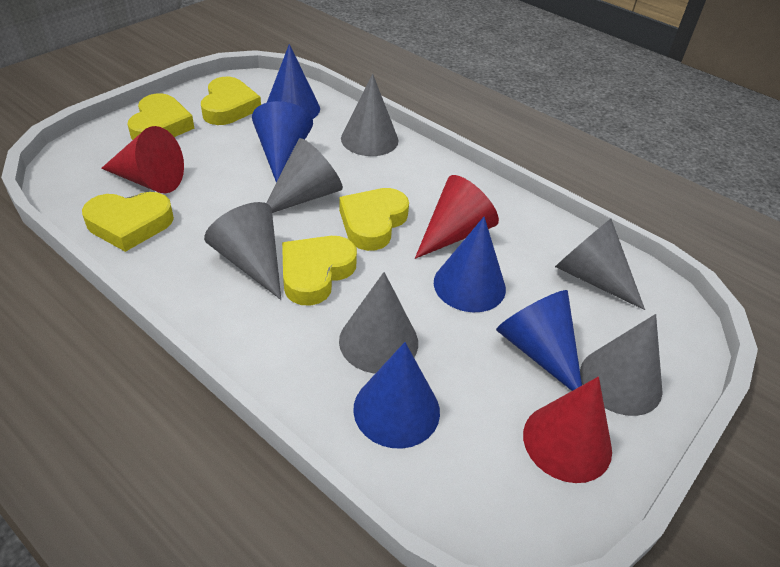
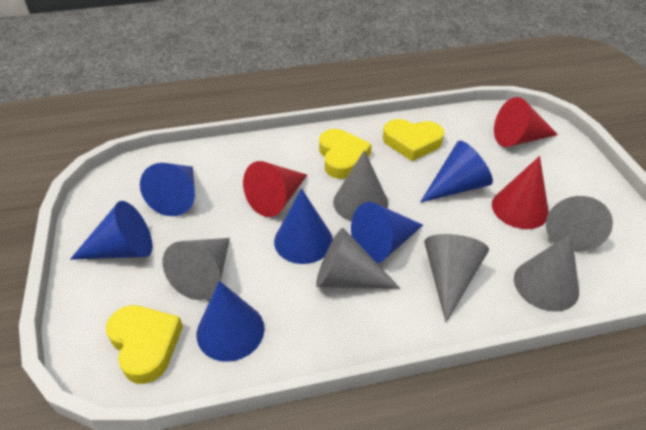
blue cone: [252,101,313,182] [267,44,320,119] [353,342,440,449] [434,217,506,313] [496,290,582,391] = 5 -> [70,201,152,260] [140,163,195,216] [197,281,264,362] [274,188,333,264] [351,202,423,263] [420,141,493,203] = 6
yellow heart: [82,192,174,252] [127,93,195,140] [201,77,261,125] [282,236,357,306] [339,188,409,251] = 5 -> [106,305,183,384] [319,129,372,179] [383,119,444,161] = 3

